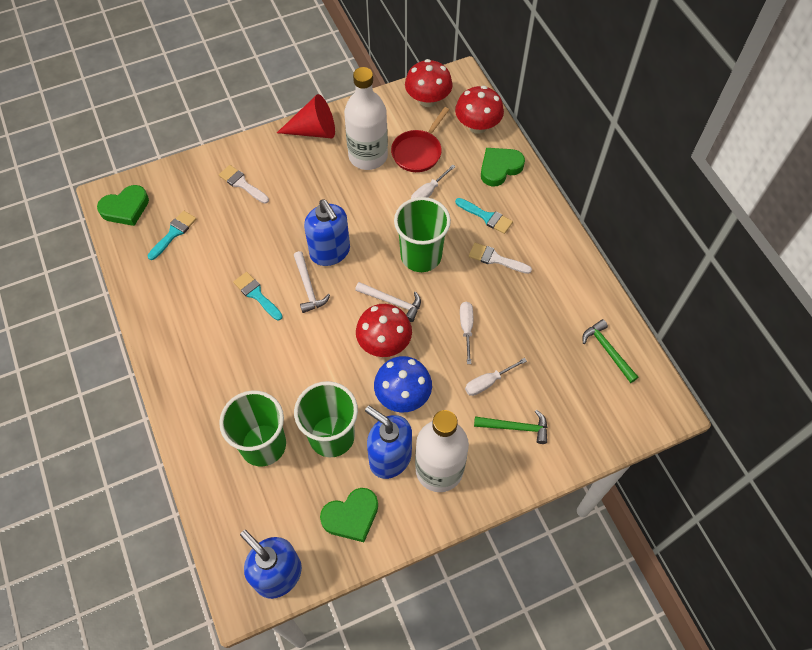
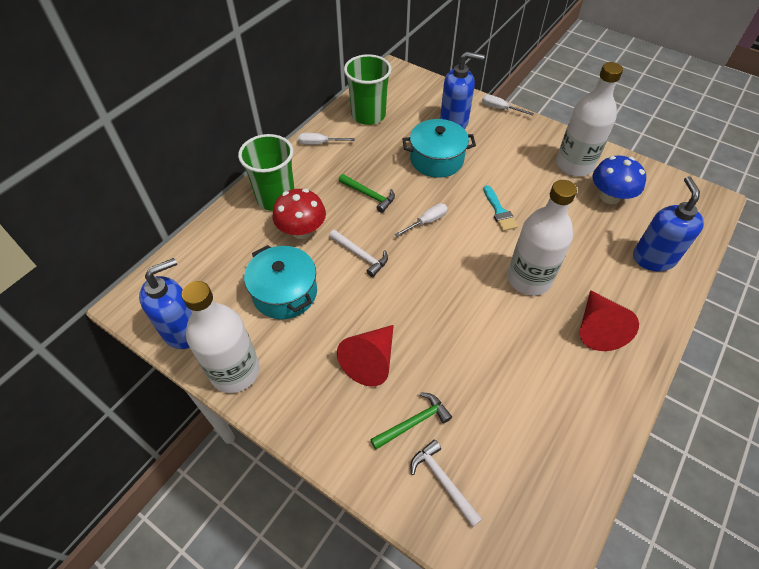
green cup: [219,390,286,467] [294,381,358,457] [394,197,451,272] = 3 -> [238,134,295,211] [344,54,392,125] = 2
green heart: [97,185,149,226] [320,488,378,542] [481,148,525,186] = 3 -> none = 0
red cone: [277,94,335,138] = 1 -> [337,325,394,387] [580,290,639,351] = 2
red mushroom: [356,304,412,357] [405,59,453,107] [455,86,504,134] = 3 -> [273,189,326,239] = 1
red pan: [391,107,449,172] = 1 -> none = 0
turquoise brush: [148,211,197,260] [233,272,283,321] [455,198,513,234] = 3 -> [483,185,518,231] = 1
turquoise pot: none = 0 -> [244,245,317,319] [402,119,476,178] = 2
white bottle: [344,67,388,170] [415,410,469,492] = 2 -> [182,281,260,393] [507,180,577,296] [556,62,623,176] = 3
white brush: [219,165,269,204] [469,243,532,274] = 2 -> none = 0

